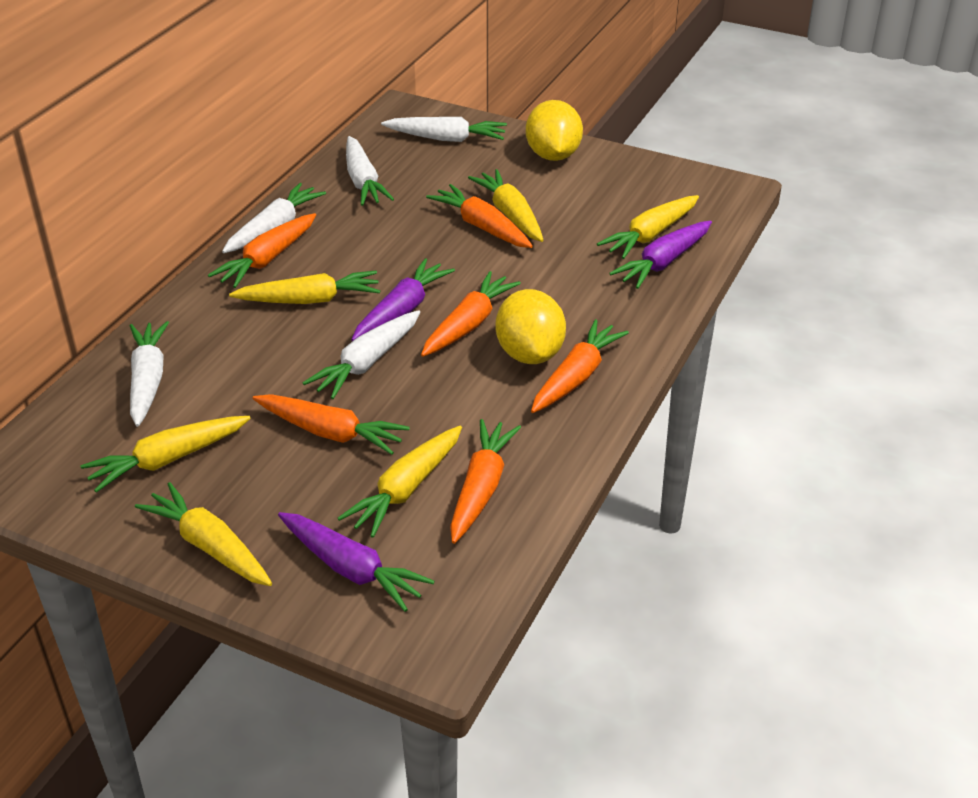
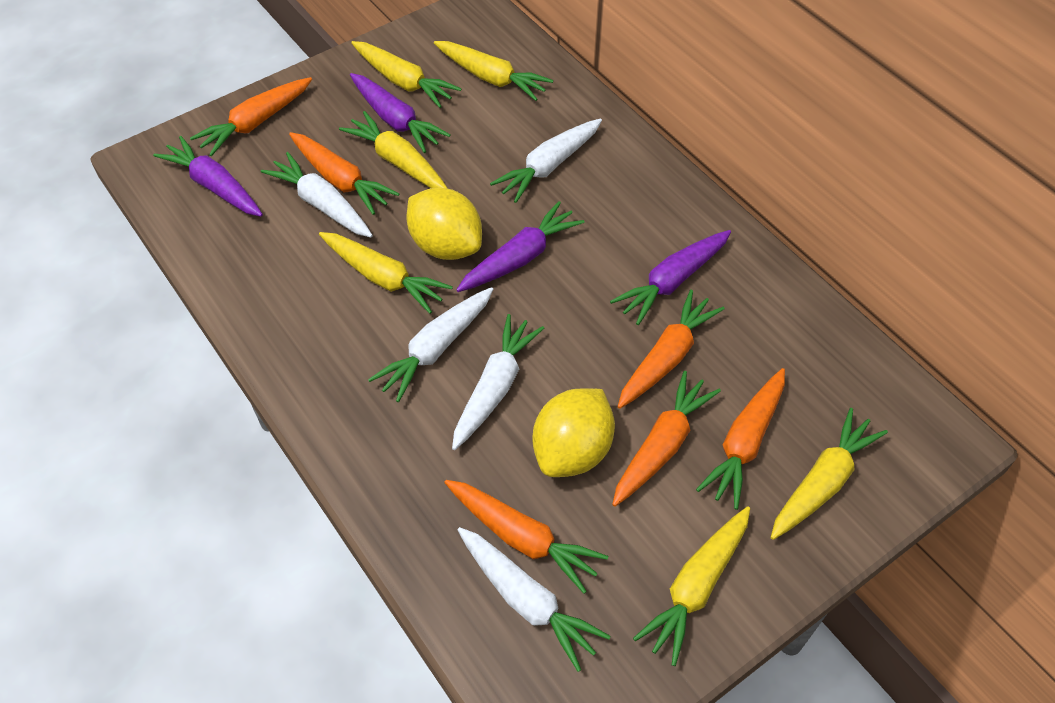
purple carrot: [278,512,435,612] [351,258,455,341] [609,221,712,289] = 3 -> [153,136,263,217] [350,73,451,153] [456,201,584,292] [610,230,731,325] = 4

